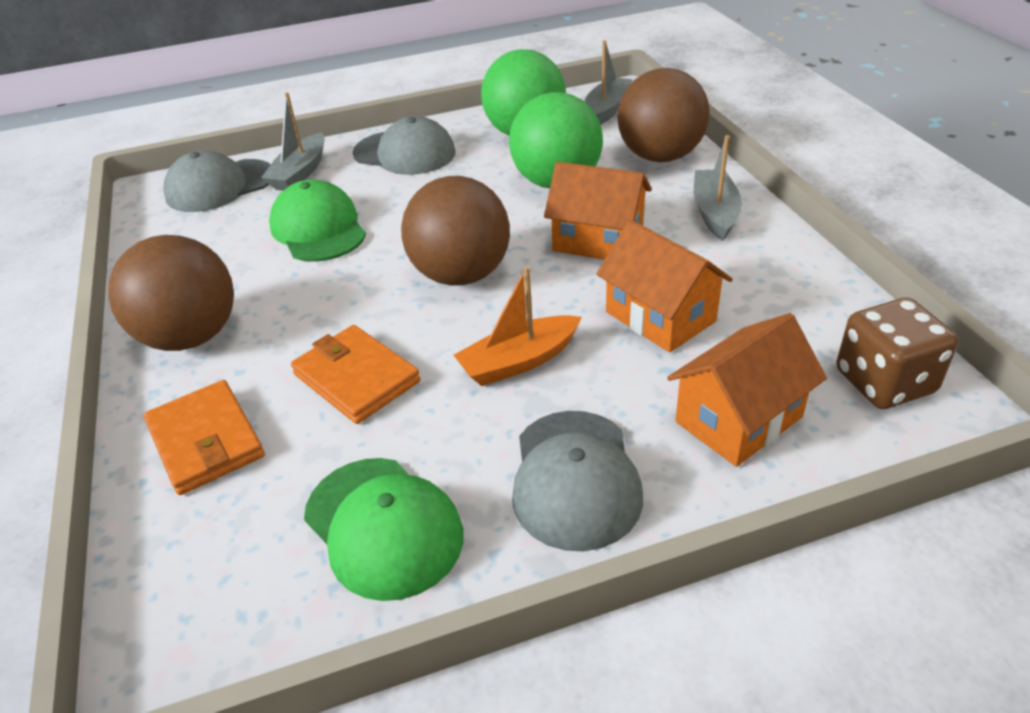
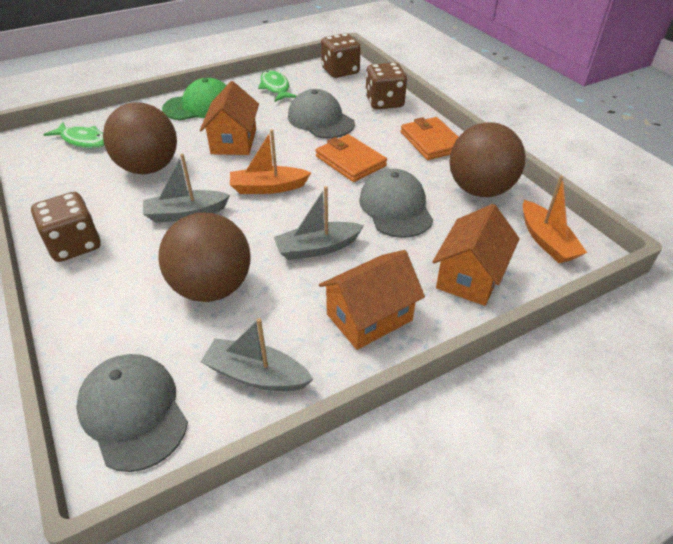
brown dice: [836,298,958,409] = 1 -> [31,192,101,262] [321,33,361,78] [365,62,407,109] = 3
green ball: [481,49,566,136] [509,92,603,188] = 2 -> none = 0
green cap: [269,179,366,262] [304,458,463,601] = 2 -> [162,78,227,121] = 1
green fish: none = 0 -> [43,122,105,148] [258,70,297,102] = 2
orange boat: [454,266,582,386] = 1 -> [230,129,311,194] [523,175,587,263] = 2

